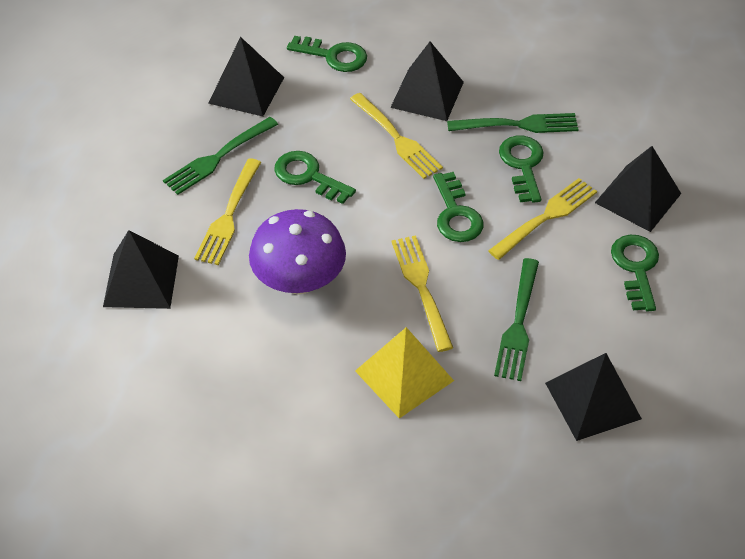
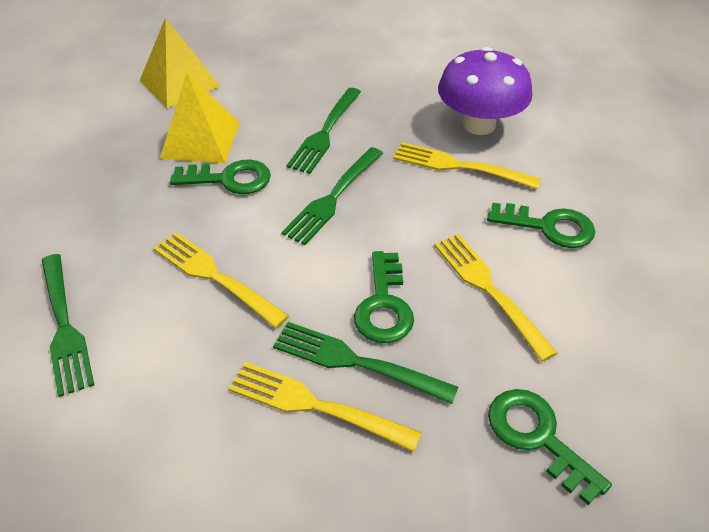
black pyramid: [103,230,179,309] [208,37,284,117] [390,41,464,121] [545,353,642,441] [595,146,681,232] = 5 -> none = 0
green fork: [163,117,278,195] [447,113,579,133] [494,258,539,381] = 3 -> [42,254,94,397] [273,322,458,404] [281,147,383,245] [286,88,361,174] = 4
green key: [274,151,356,204] [287,36,367,72] [433,172,483,242] [499,136,544,203] [611,235,659,311] = 5 -> [170,159,271,194] [354,251,414,343] [487,203,595,248] [488,389,612,505] = 4
yellow pyramid: [355,327,454,419] = 1 -> [139,18,220,108] [160,73,240,163] = 2

